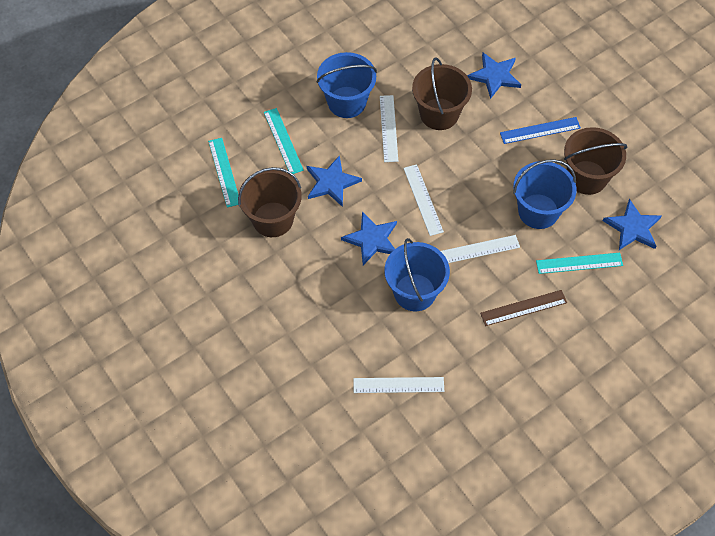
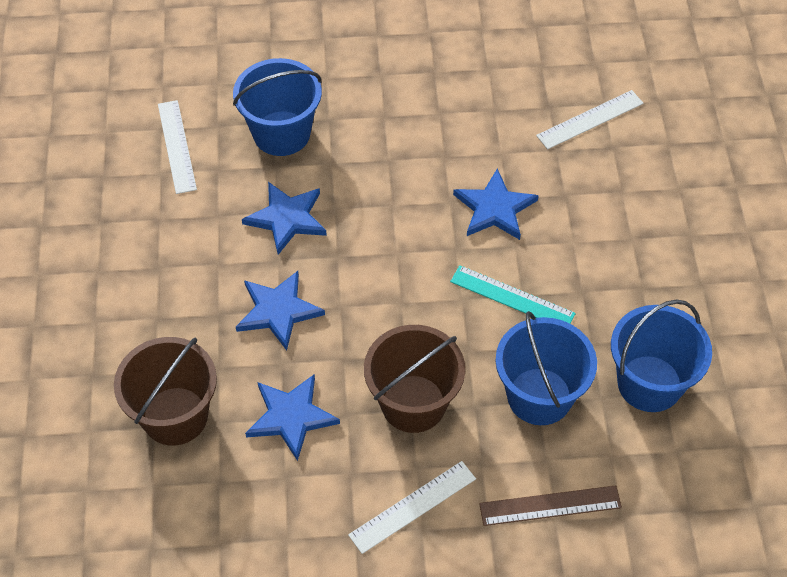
blue ruler: [500,117,581,144] = 1 -> none = 0
brown bucket: [238,167,302,237] [412,58,472,130] [564,127,627,195] = 3 -> [114,337,217,446] [364,325,465,433] = 2
turquoise ruler: [208,138,239,208] [264,108,304,174] [536,253,623,274] = 3 -> [450,265,576,324] = 1
white ruler: [353,377,444,393] [380,95,398,162] [403,164,444,236] [441,235,520,263] = 4 -> [158,100,197,194] [348,461,476,554] [536,90,644,149] = 3

